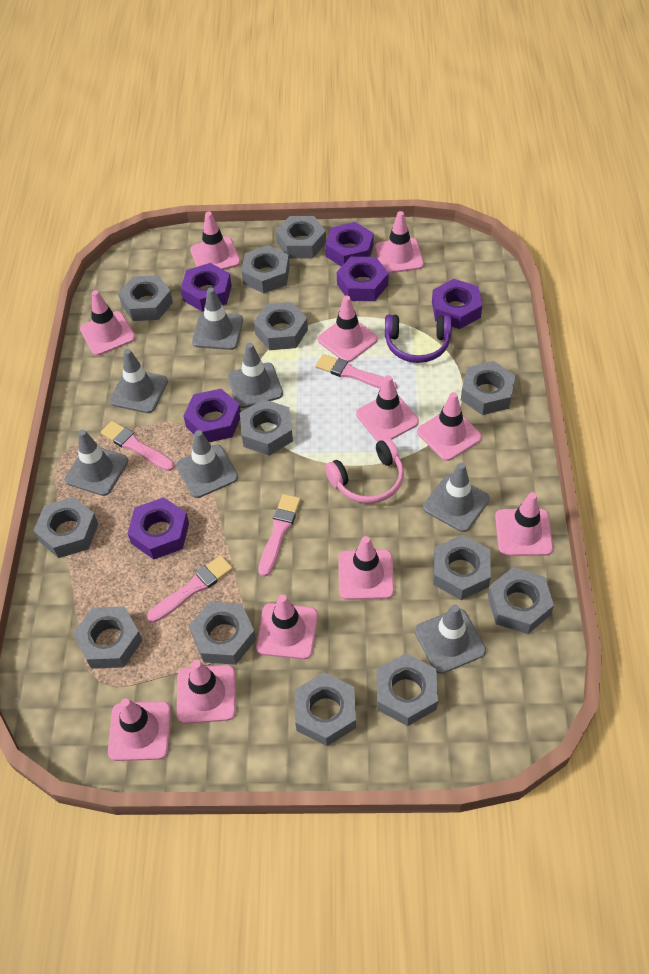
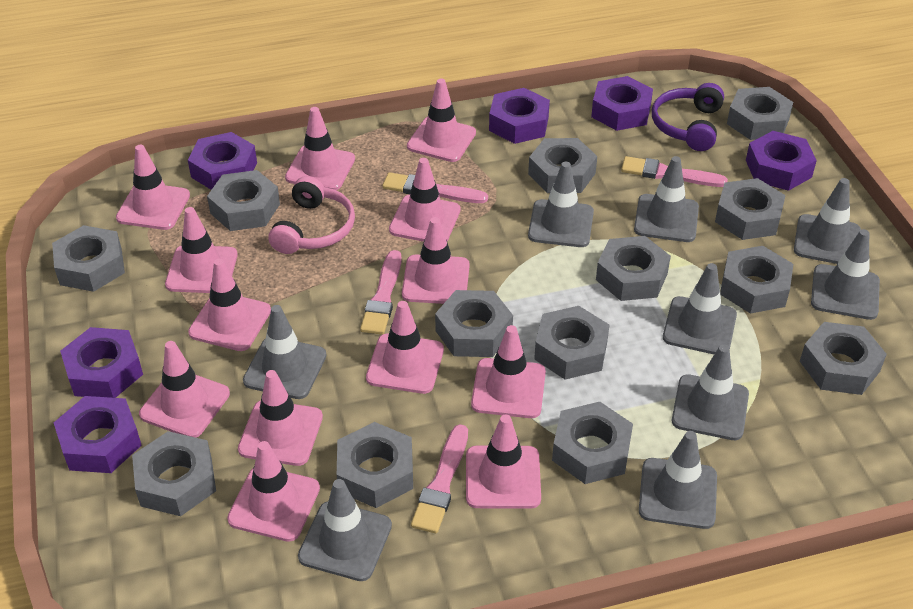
grey traffic cone: [65,429,128,496] [110,349,168,413] [176,430,238,498] [192,288,243,350] [228,342,283,408] [415,604,486,674] [423,462,490,532] = 7 -> [243,305,326,399] [298,479,392,581] [528,162,594,247] [634,156,699,242] [639,431,717,529] [663,263,737,354] [672,344,749,440] [794,178,861,264] [811,229,880,320] = 9
pink traffic cone: [80,290,136,356] [108,698,171,761] [177,660,236,724] [190,212,241,270] [256,594,318,659] [318,296,378,362] [338,536,394,600] [356,375,419,442] [375,211,424,273] [417,392,482,461] [495,492,553,556] = 11 -> [116,145,190,230] [139,341,230,438] [165,207,238,293] [188,259,271,351] [227,441,320,542] [238,370,323,466] [285,107,355,190] [366,301,444,394] [389,158,461,242] [402,217,470,304] [407,79,476,162] [466,414,541,509] [471,325,546,418] = 13

